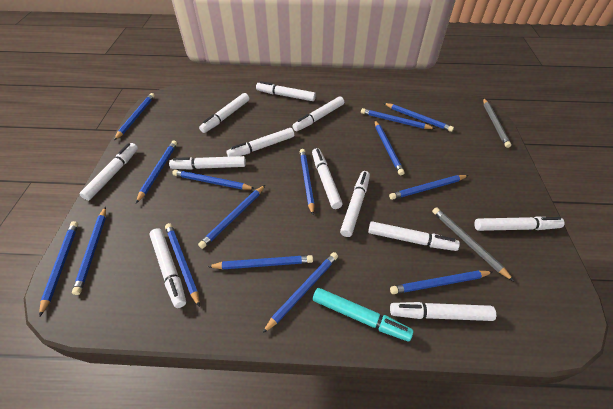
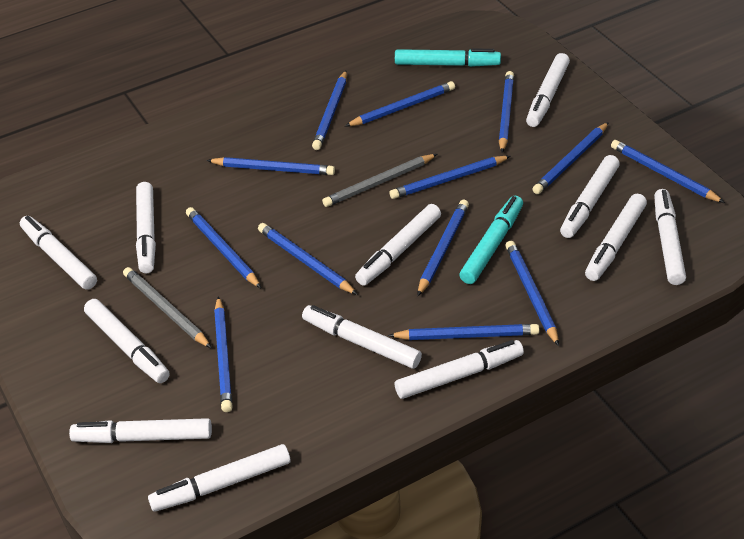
blue pencil: [39,221,78,317] [72,207,106,295] [114,93,155,140] [136,141,177,203] [165,223,200,307] [172,170,255,190] [198,185,265,249] [207,255,313,269] [263,252,338,333] [300,149,315,215] [361,108,435,129] [375,120,405,175] [384,103,454,132] [389,175,468,200] [390,270,493,294] = 15 -> [186,207,261,288] [206,157,335,175] [214,296,232,412] [258,223,358,295] [312,71,347,150] [345,81,455,126] [388,324,539,340] [389,156,510,199] [417,200,469,296] [499,71,514,153] [505,241,559,346] [532,122,609,194] [611,140,725,203] = 13
turquoise marker: [313,288,413,342] = 1 -> [395,48,501,67] [459,196,523,284] = 2

